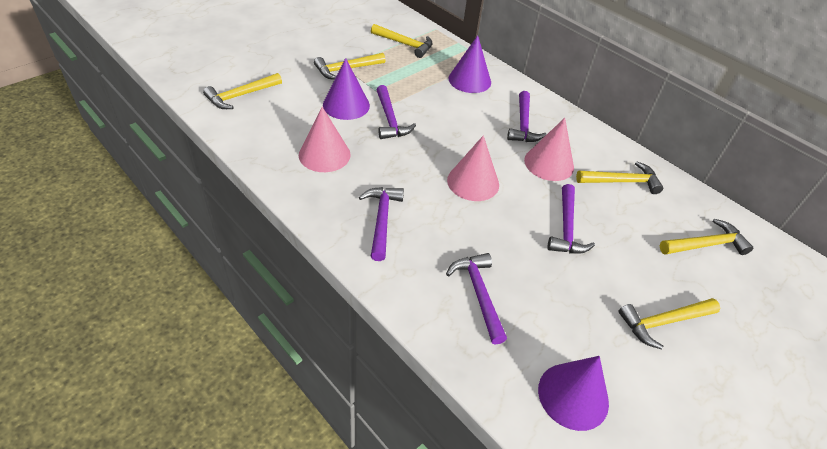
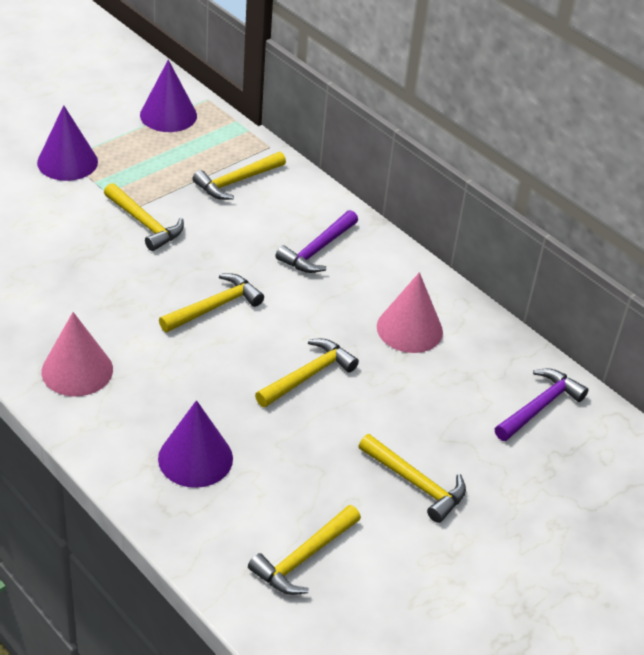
pink cone: [299,107,351,172] [447,135,499,201] [524,118,574,181] = 3 -> [41,312,113,397] [377,272,443,353] = 2
purple hammer: [359,187,404,261] [377,85,416,139] [446,253,507,345] [507,91,547,142] [547,184,595,254] = 5 -> [276,210,358,273] [495,369,588,441] = 2

